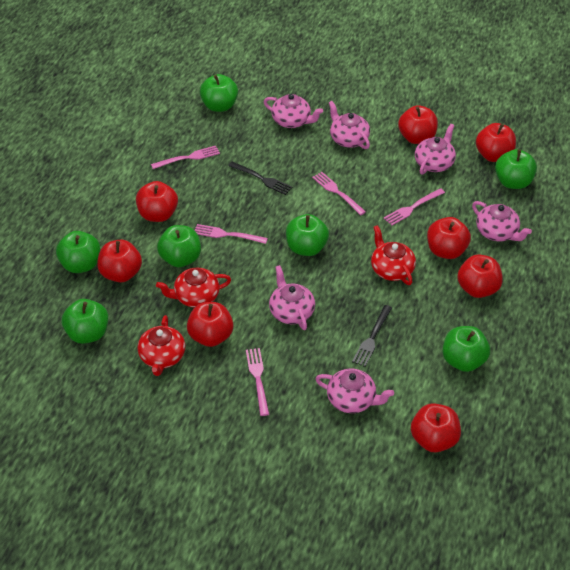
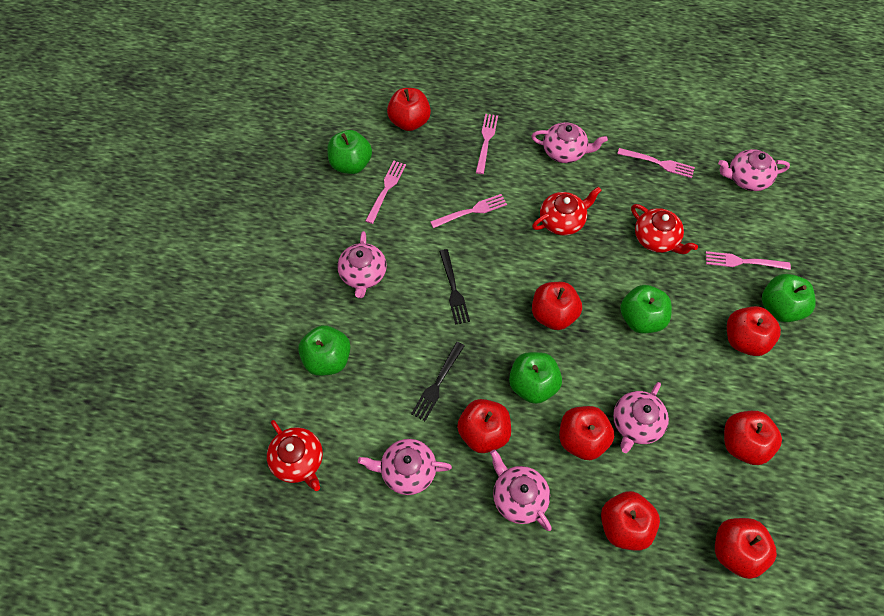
green apple: [56,231,100,273] [62,299,108,344] [157,225,201,267] [200,74,238,112] [286,214,329,256] [442,326,490,372] [495,149,537,189] = 7 -> [298,325,351,376] [327,130,372,174] [509,352,562,404] [620,285,672,334] [762,274,816,322] = 5

